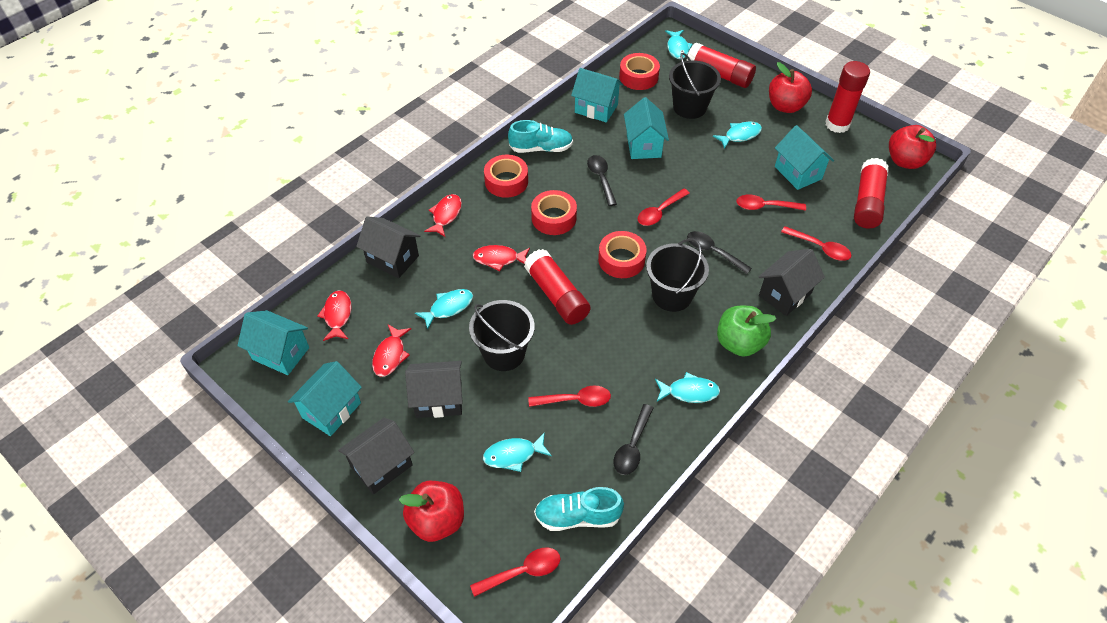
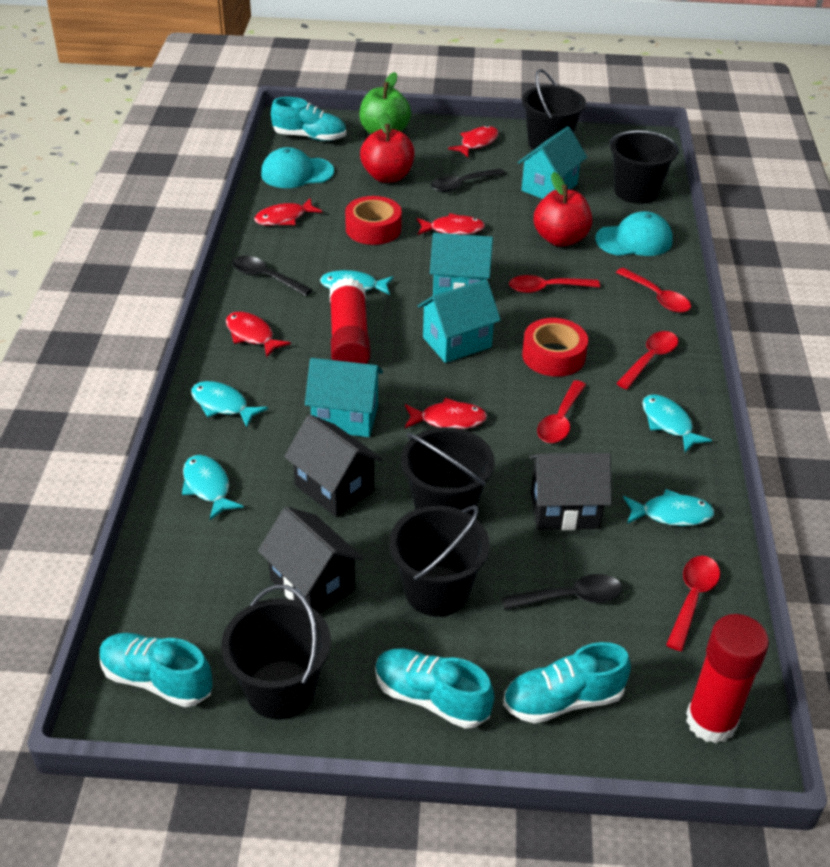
black bucket: [469,300,535,371] [646,238,709,312] [669,53,721,119] = 3 -> [221,585,331,720] [389,505,490,617] [401,427,494,516] [522,69,586,150] [609,130,679,204] = 5
black house: [338,418,414,495] [356,216,420,278] [405,361,463,418] [759,249,825,316] = 4 -> [258,506,364,614] [284,414,383,517] [529,453,612,531] = 3
red apple: [399,481,464,542] [769,62,812,113] [889,125,936,169] = 3 -> [360,112,415,183] [534,172,592,247] = 2
red fish: [317,290,352,341] [372,325,411,377] [424,194,462,237] [473,245,530,271] = 4 -> [226,312,291,358] [254,198,322,226] [405,398,487,429] [417,213,485,235] [448,126,499,157] = 5
red glue stick: [524,249,591,325] [686,42,756,88] [825,61,870,133] [854,158,889,228] = 4 -> [330,278,370,364] [686,614,769,743] = 2
red tape: [484,155,528,198] [531,190,577,235] [598,231,647,278] [619,53,660,90] = 4 -> [345,196,402,245] [522,318,588,377] = 2
turquoise cap: none = 0 -> [261,147,334,188] [595,211,673,256] = 2
turquoise house: [237,310,309,375] [288,361,362,436] [571,68,623,123] [624,97,669,159] [775,125,834,190] = 5 -> [305,358,383,437] [418,279,501,363] [430,233,493,296] [518,126,587,199] = 4
turquoise shoe: [508,120,573,153] [534,487,624,531] = 2 -> [99,633,212,707] [271,97,346,141] [375,648,494,729] [503,642,631,724] = 4

